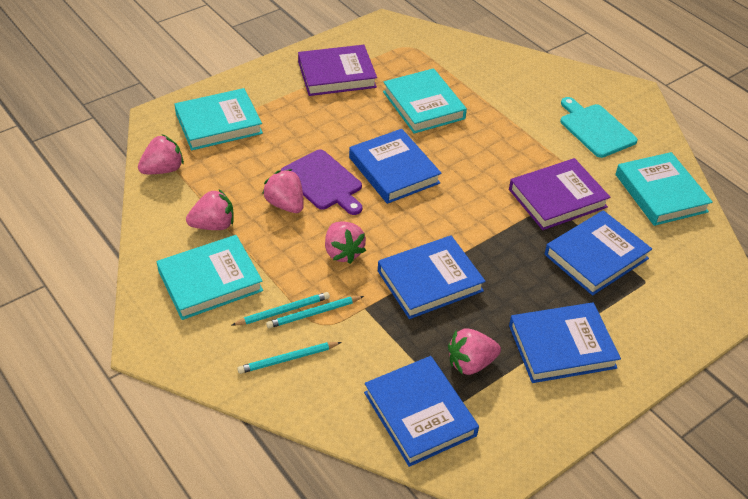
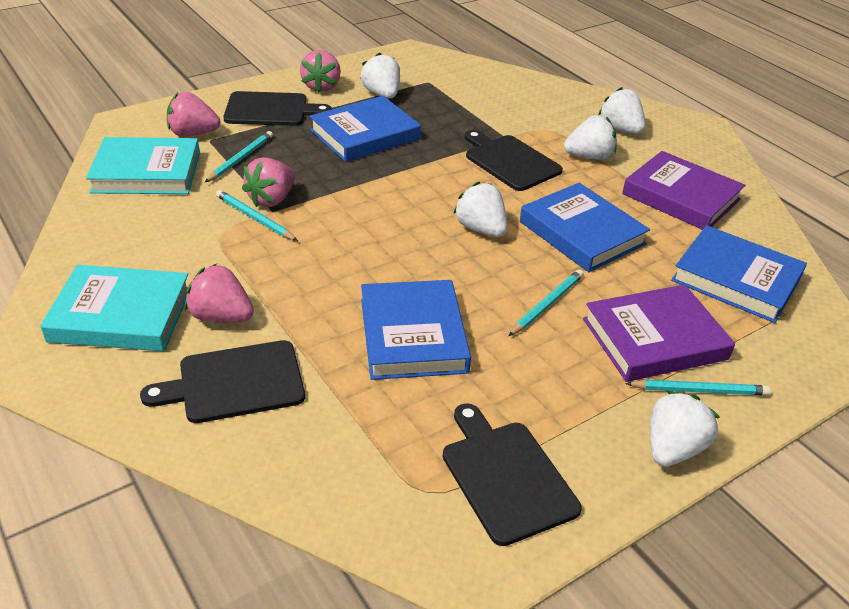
black cutting board: none = 0 -> [140,340,305,423] [223,91,332,126] [443,403,582,546] [465,130,563,191] = 4
blue book: [349,129,442,204] [364,356,479,467] [378,235,486,319] [509,303,621,383] [544,210,652,296] = 5 -> [309,96,421,162] [361,280,471,380] [520,183,650,272] [671,225,807,323] = 4
pink strawberry: [138,135,184,174] [186,189,234,230] [262,169,304,213] [325,221,366,264] [448,328,501,375] = 5 -> [167,92,221,137] [185,264,254,322] [242,157,295,207] [300,50,341,93] = 4
purple cutting board: [281,149,362,215] = 1 -> none = 0
turquoise book: [157,235,263,320] [174,88,263,150] [383,68,467,134] [616,152,713,226] = 4 -> [40,265,188,351] [86,137,200,194] = 2
turquoise cutting board: [560,97,638,158] = 1 -> none = 0
turquoise pencil: [232,292,330,325] [237,342,342,374] [266,296,364,328] = 3 -> [205,131,273,182] [216,190,298,241] [508,269,584,336] [625,379,771,395] = 4
white strawberry: none = 0 -> [360,52,400,99] [453,182,507,237] [564,115,617,160] [598,87,645,134] [650,390,720,466] = 5

